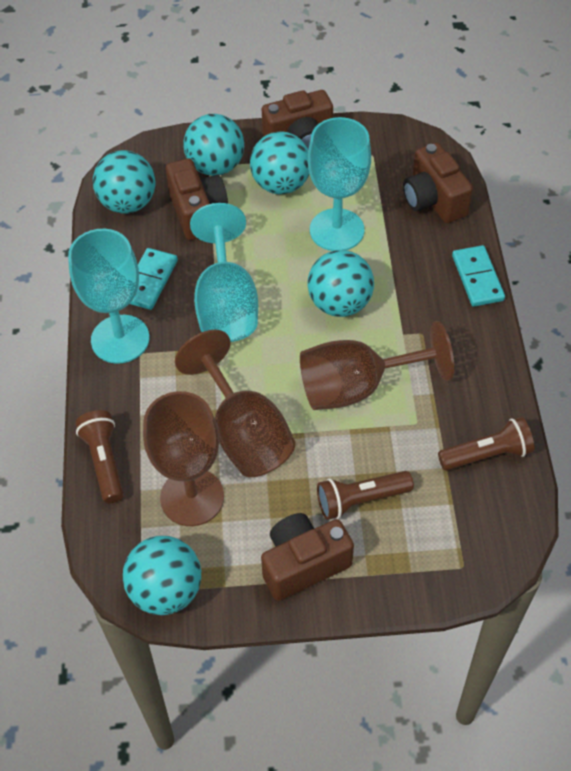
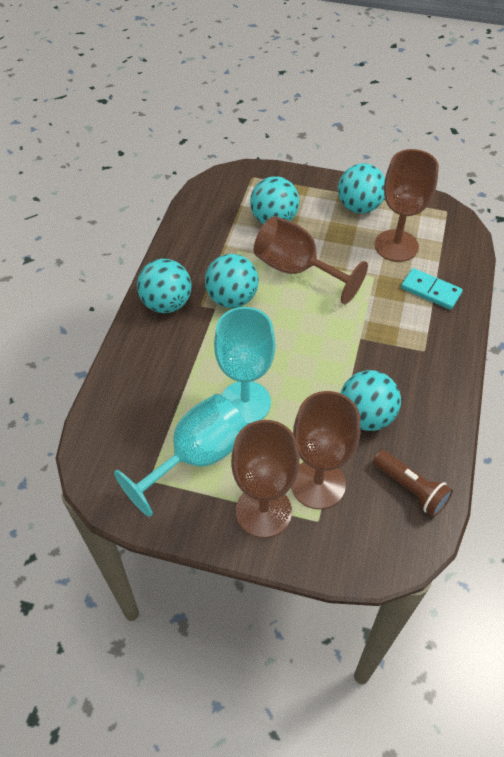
brown camera: [166,158,228,240] [261,513,354,601] [262,90,333,149] [403,143,473,223] = 4 -> none = 0
brown flashlight: [75,410,124,504] [317,471,414,520] [438,417,534,470] = 3 -> [373,450,453,517] = 1
brown goblet: [143,391,224,526] [175,330,296,477] [300,321,454,410] = 3 -> [231,420,300,538] [254,216,368,304] [291,391,361,509] [375,149,439,262] = 4
turquoise domino: [130,248,178,310] [452,245,505,307] = 2 -> [401,268,463,310] = 1
turquoise goblet: [68,229,149,364] [190,203,258,342] [308,117,371,251] = 3 -> [114,394,247,517] [214,307,276,424] = 2

